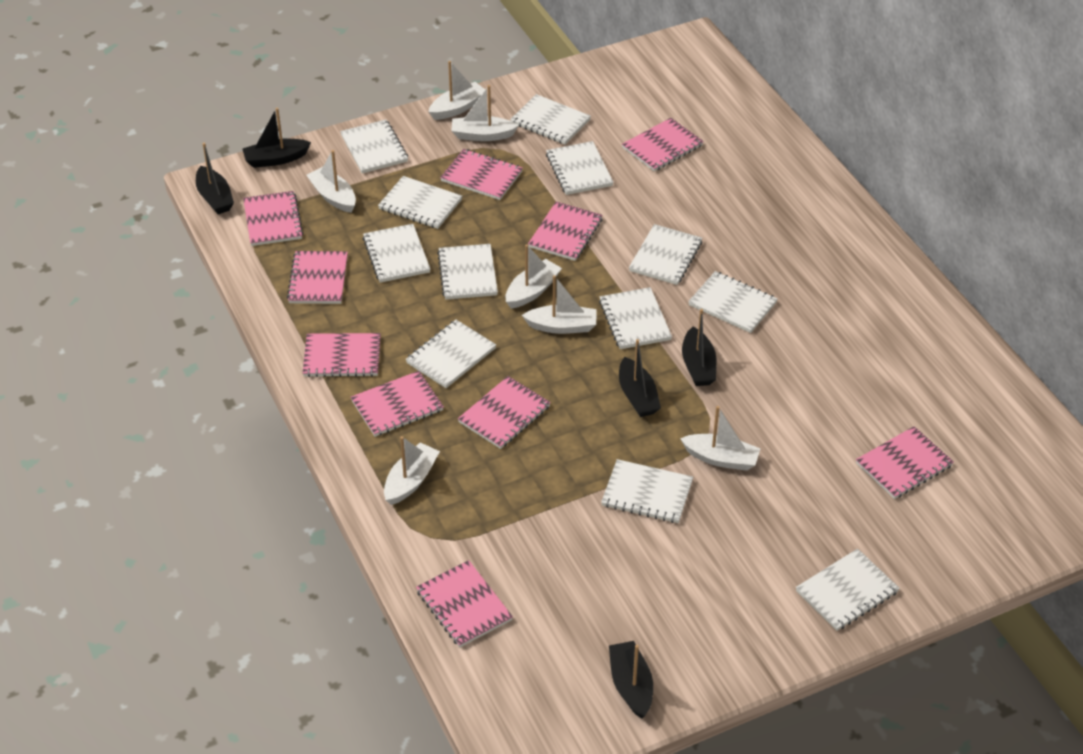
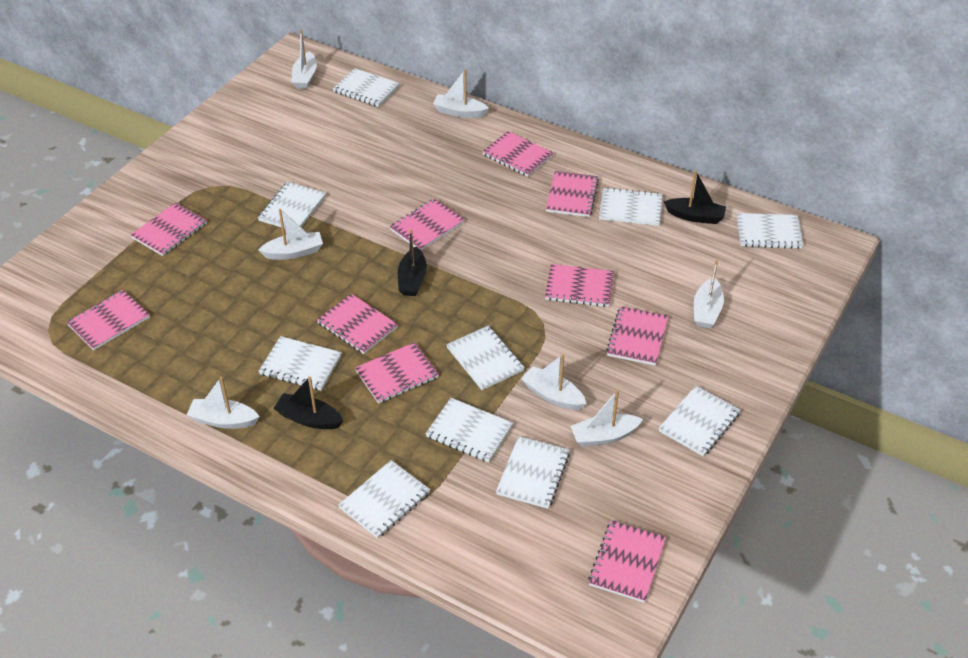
black boat: [196,143,234,214] [243,108,311,168] [609,641,653,719] [619,339,661,417] [682,309,716,386] = 5 -> [273,376,343,429] [398,229,427,296] [664,170,726,224] = 3
white notebook: [340,120,408,173] [363,224,430,283] [378,176,462,229] [406,320,496,388] [437,244,498,300] [510,94,591,145] [546,141,614,195] [599,287,672,349] [601,459,693,523] [629,224,702,285] [688,271,778,333] [796,549,900,631] = 12 -> [258,182,326,228] [258,336,342,391] [333,68,400,107] [338,460,430,539] [425,398,513,462] [446,325,525,390] [496,436,570,509] [599,187,663,226] [659,386,741,457] [737,213,804,249] = 10

